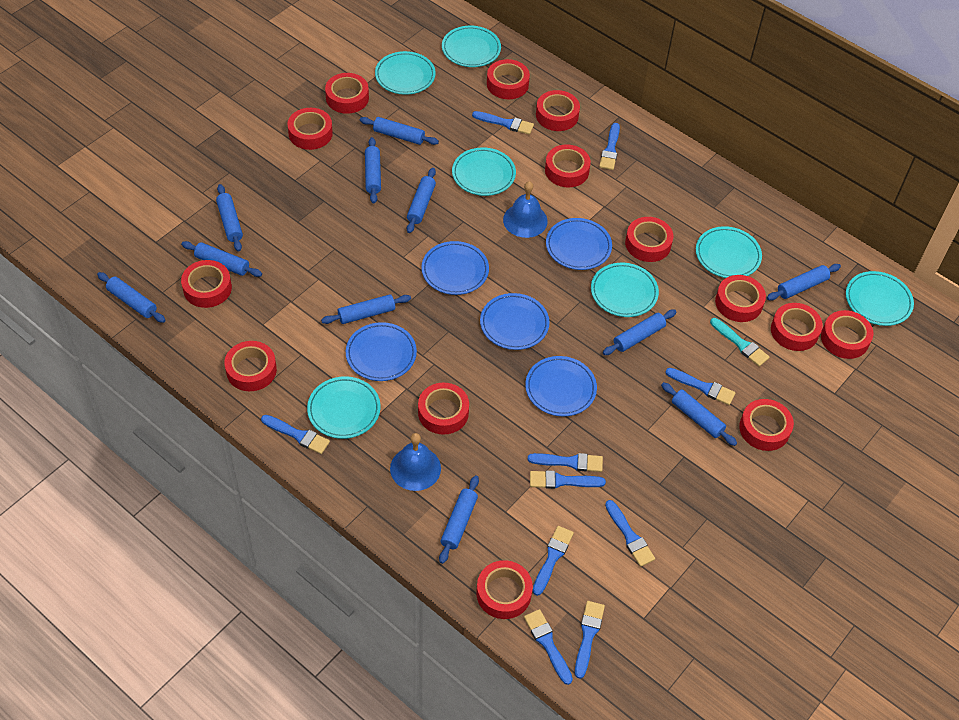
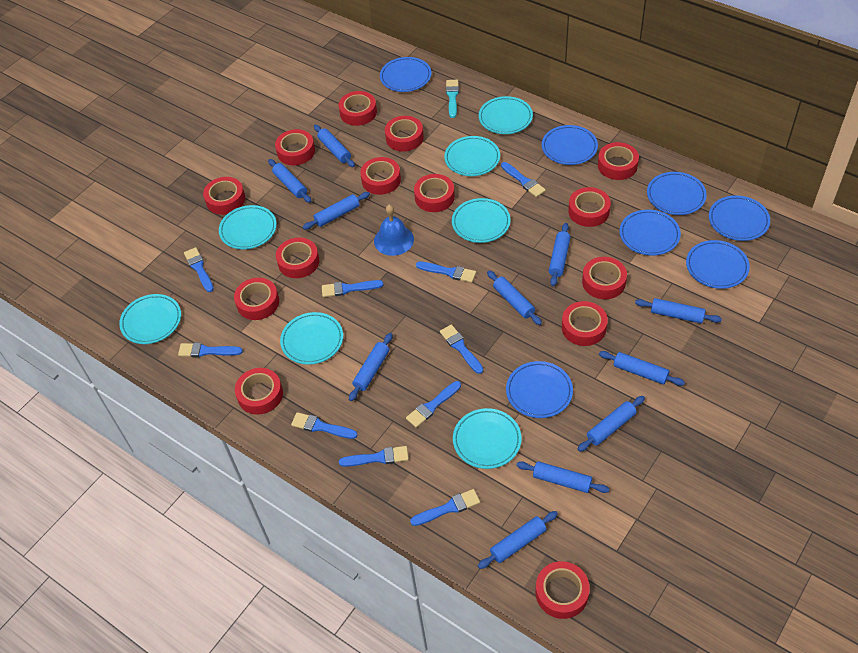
blue bell: [390,433,441,491] [503,181,548,238] = 2 -> [374,205,414,256] = 1
blue plate: [346,322,417,381] [421,241,489,295] [480,293,550,350] [525,356,597,417] [546,218,612,270] = 5 -> [380,57,431,92] [506,361,573,418] [542,125,598,165] [619,210,681,256] [647,172,707,215] [686,240,750,289] [709,195,770,241] = 7

